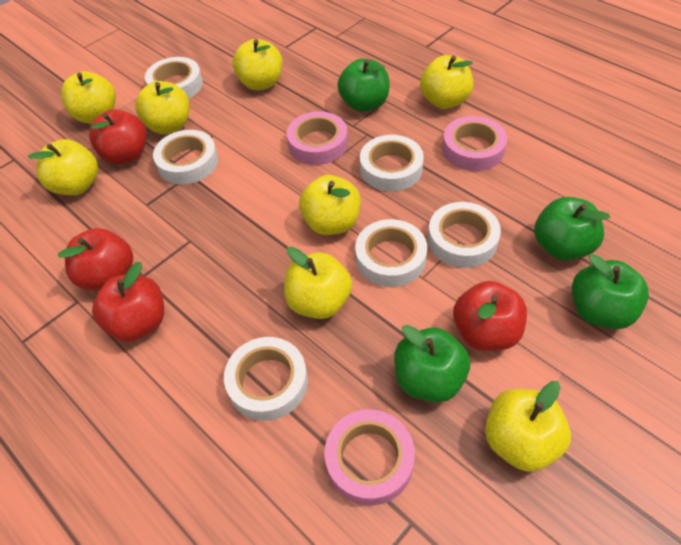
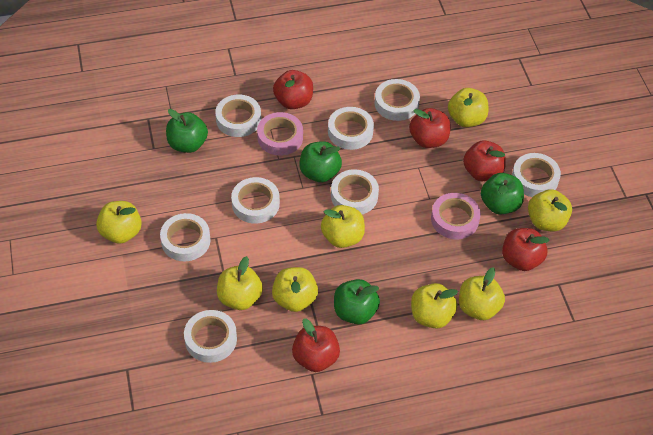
pink tape: [287,111,348,165] [324,409,415,506] [442,116,507,171] = 3 -> [257,112,303,156] [431,193,481,239] = 2
red apple: [58,228,133,291] [89,109,147,164] [92,262,164,342] [453,281,527,351] = 4 -> [273,70,313,109] [292,318,340,372] [409,108,451,148] [463,141,506,181] [502,228,550,271] = 5
white tape: [145,57,203,98] [153,130,218,184] [224,337,308,421] [355,219,427,287] [360,135,424,192] [428,202,501,268] = 6 -> [160,213,210,261] [184,310,237,363] [215,95,261,137] [231,177,280,224] [328,107,374,150] [331,169,379,214] [374,79,420,121] [512,153,561,197] = 8

